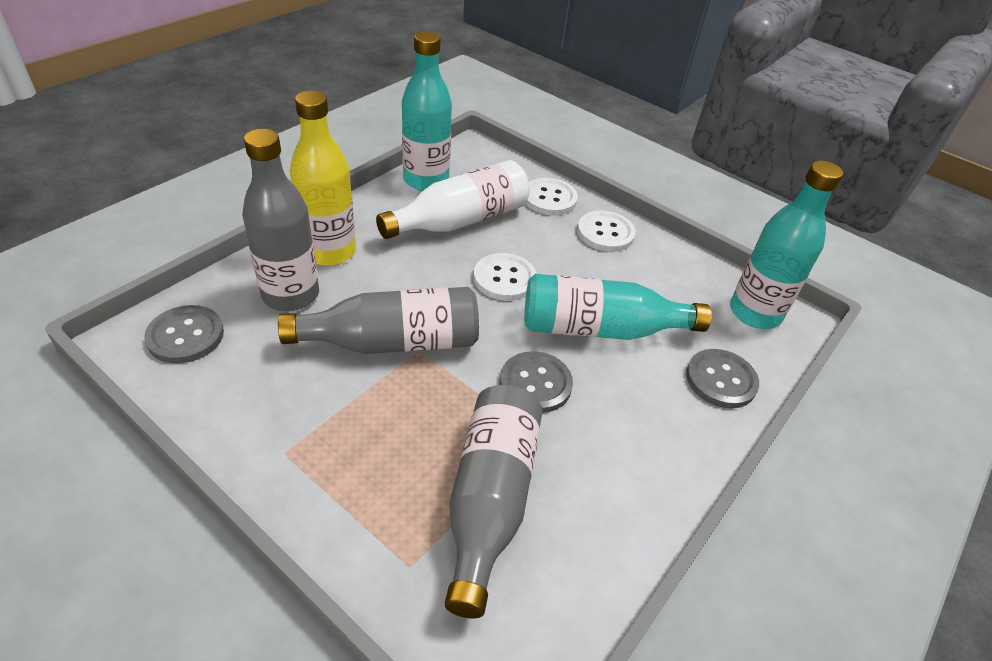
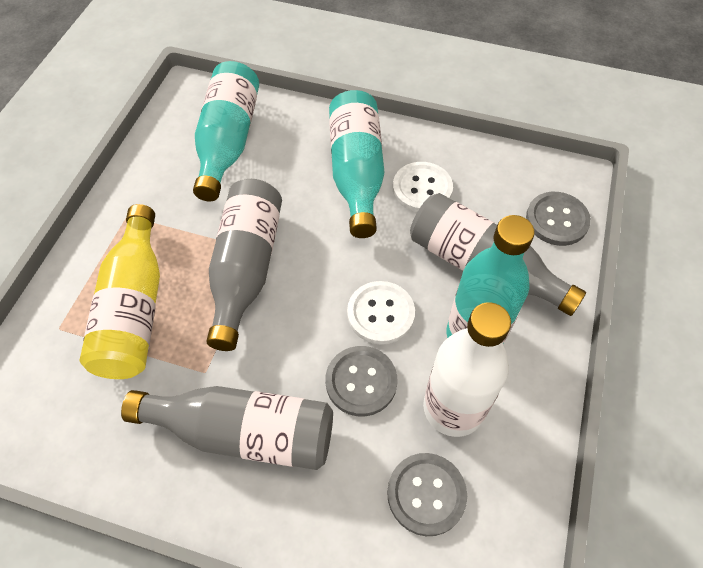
white button: [473,253,536,301] [526,178,578,215] [577,211,636,252] = 3 -> [347,281,415,345] [393,162,453,212] = 2

